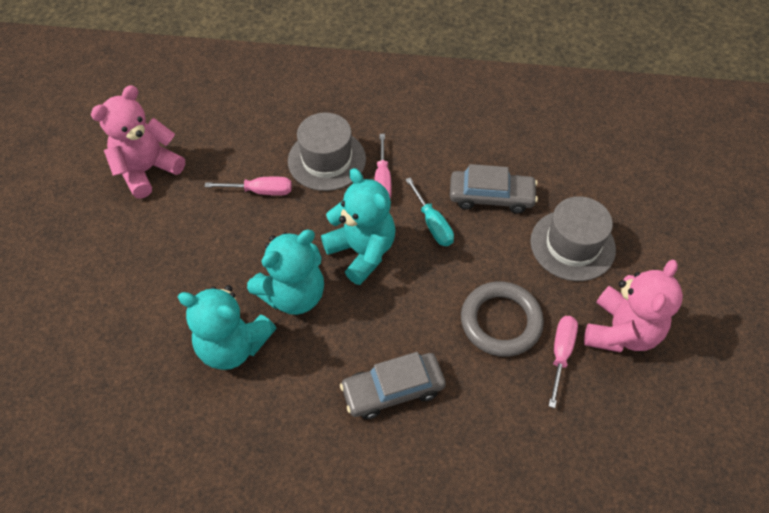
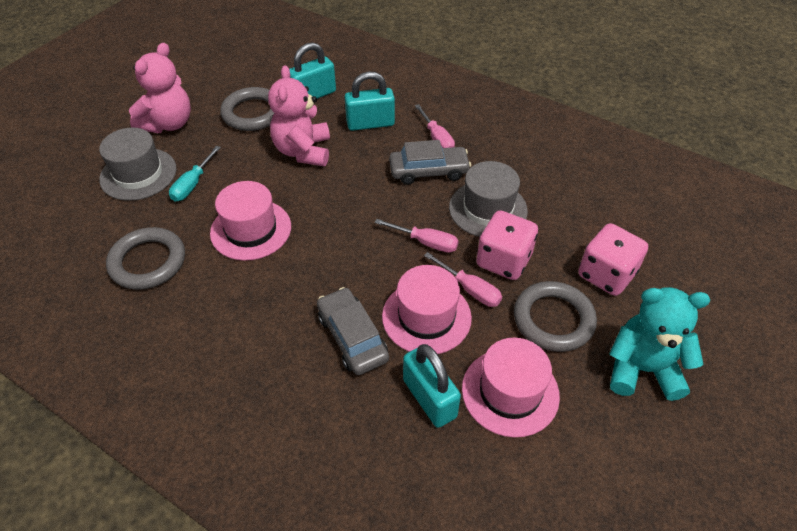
grey ring: [461,281,544,357] = 1 -> [106,227,185,290] [220,87,274,131] [514,281,597,352] = 3
pink dice: none = 0 -> [476,210,538,280] [578,223,648,296] = 2
pink hat: none = 0 -> [210,181,291,261] [382,265,472,354] [462,338,560,438] = 3
turquoise padlock: none = 0 -> [289,43,336,99] [345,72,395,131] [403,344,461,428] = 3
turquoise teddy bear: [178,285,276,370] [247,230,324,315] [321,168,396,285] = 3 -> [609,287,710,401] = 1

